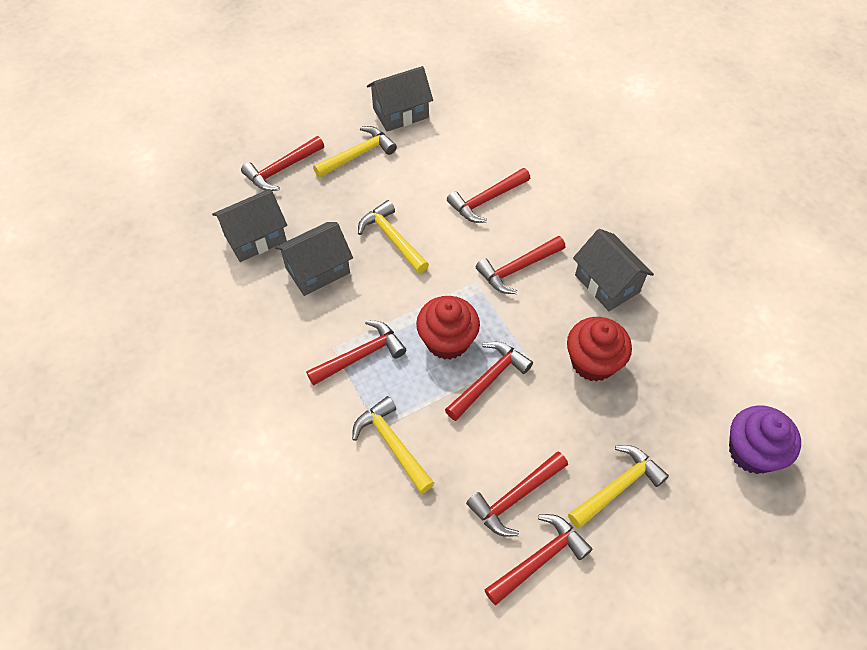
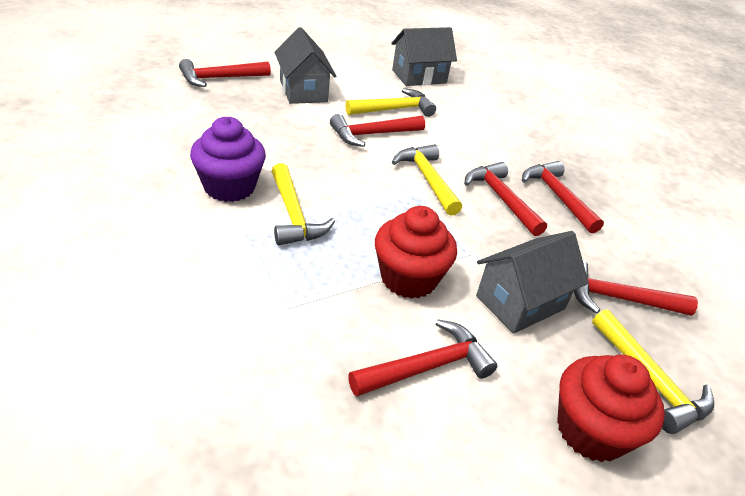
grey house: [212,190,287,262] [275,222,353,296] [367,66,433,132] [573,229,654,311] = 4 -> [274,27,336,104] [391,27,457,86] [476,231,589,334] = 3
red hammer: [241,136,324,191] [306,320,406,386] [445,341,533,421] [447,168,530,223] [466,451,568,537] [476,236,565,294] [484,514,592,605] = 7 -> [179,59,271,87] [330,114,425,147] [348,319,497,397] [464,162,547,236] [522,161,604,233] [574,259,698,316] = 6

